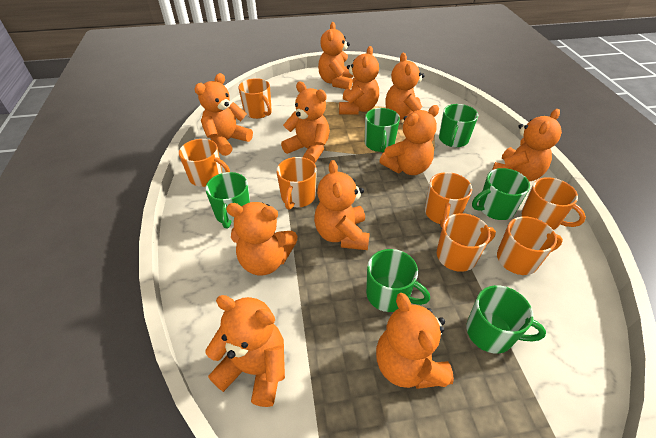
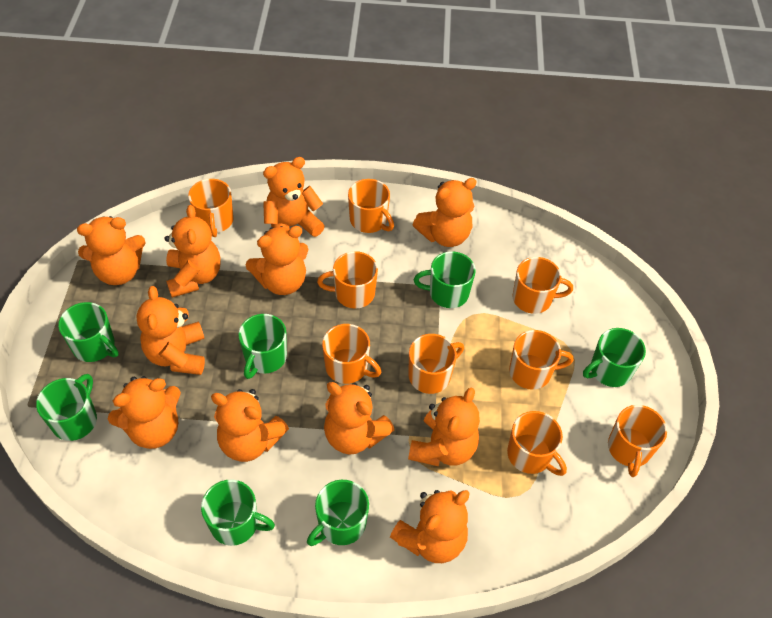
green mug: [205,172,250,228] [365,108,400,153] [366,249,430,312] [439,104,478,147] [466,285,546,354] [472,168,530,220] = 6 -> [36,374,97,441] [58,302,119,362] [201,480,275,546] [238,314,287,379] [307,480,369,546] [414,251,476,308] [583,328,646,387] = 7
orange mug: [179,139,230,187] [238,78,272,119] [276,157,317,210] [425,172,472,228] [437,213,496,272] [497,216,563,275] [521,177,586,230] = 7 -> [188,179,234,237] [317,251,378,309] [322,324,381,384] [348,179,394,233] [409,334,464,394] [507,411,567,476] [509,330,573,390] [512,257,573,314] [608,405,667,477] = 9

